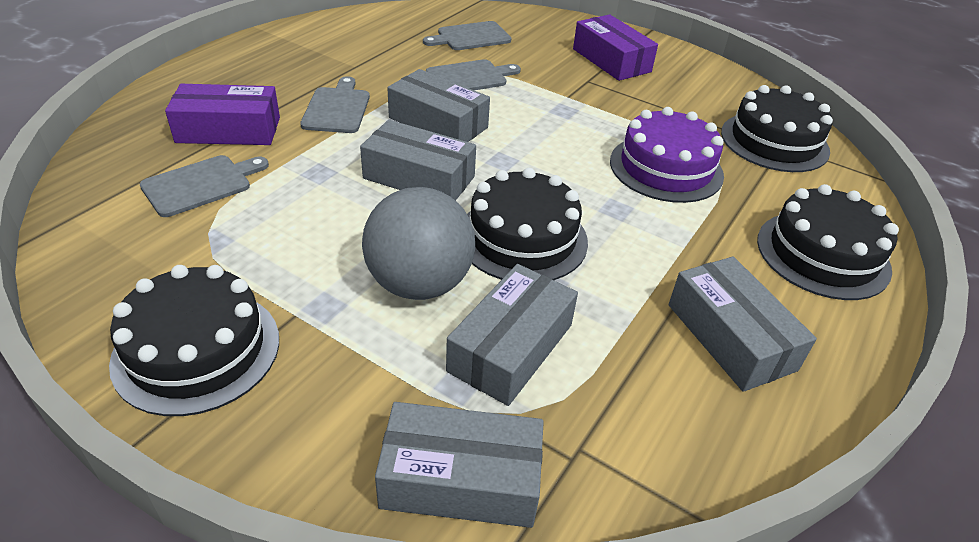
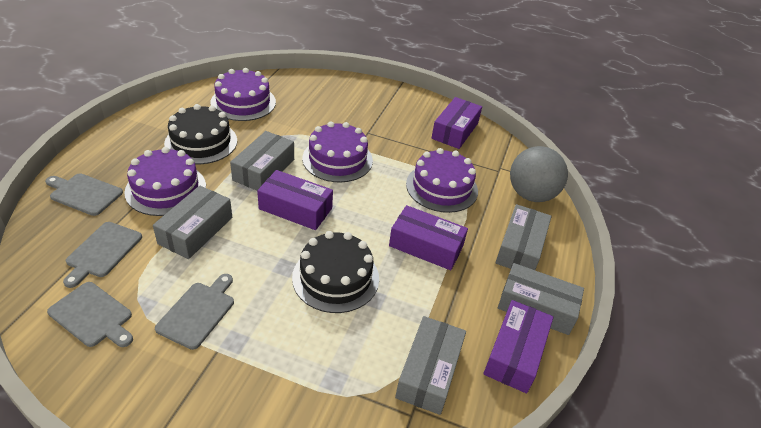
black cake: [109,265,279,416] [467,168,588,280] [721,85,833,172] [757,184,899,300] = 4 -> [164,104,237,164] [292,231,379,313] = 2
purple box: [165,84,280,145] [573,14,658,81] = 2 -> [257,170,333,230] [389,205,468,270] [431,97,482,149] [483,300,554,393] = 4
purple cake: [610,107,724,203] = 1 -> [124,147,206,216] [210,68,276,121] [302,122,373,182] [406,148,478,213] = 4

